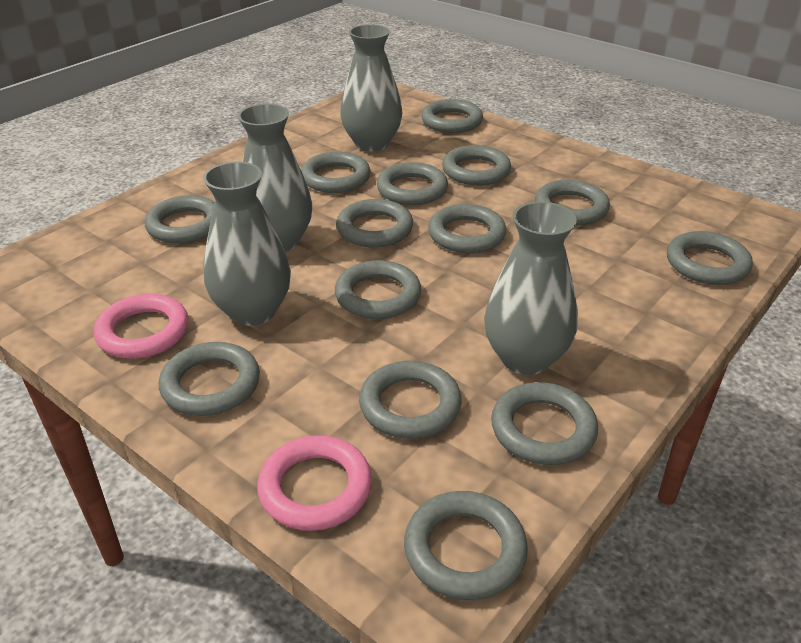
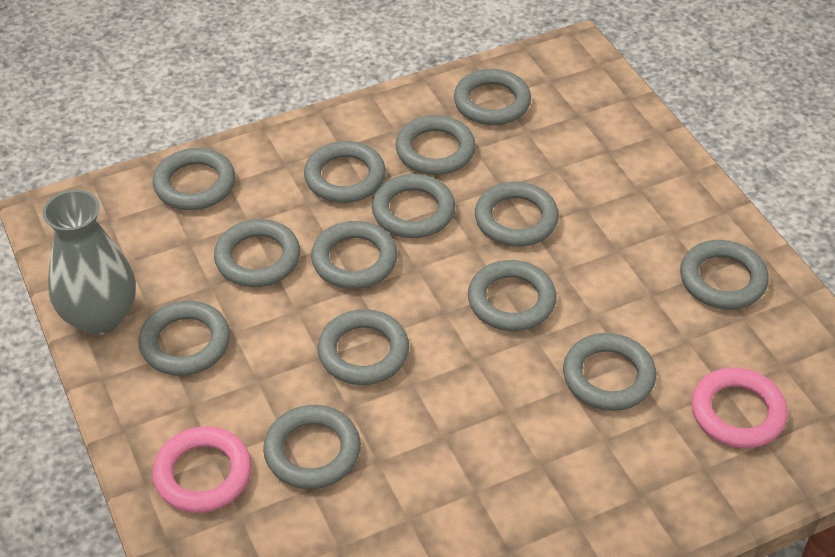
grey vase: [203,162,291,326] [238,104,312,252] [340,24,402,151] [484,201,578,375] = 4 -> [42,190,136,335] = 1

